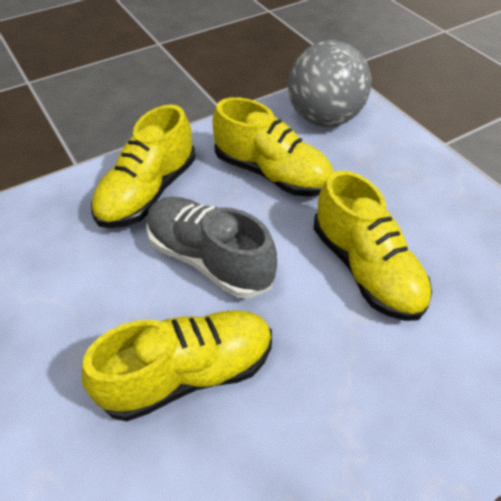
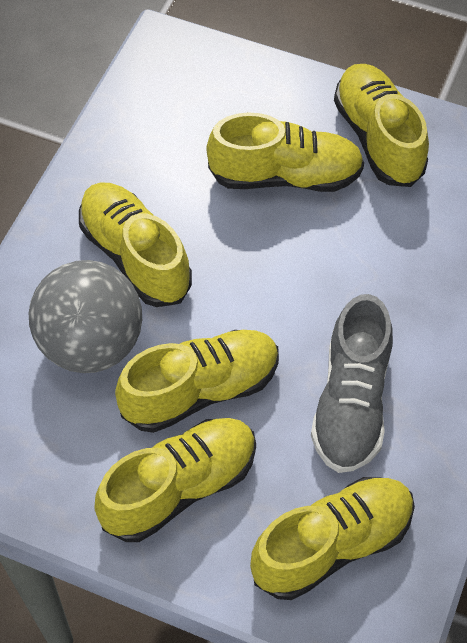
yellow shoe: [81,310,272,421] [91,105,195,228] [213,97,333,196] [314,171,432,321] = 4 -> [79,182,192,307] [94,418,256,542] [115,330,279,433] [207,112,364,192] [250,477,415,600] [334,64,429,187] = 6

